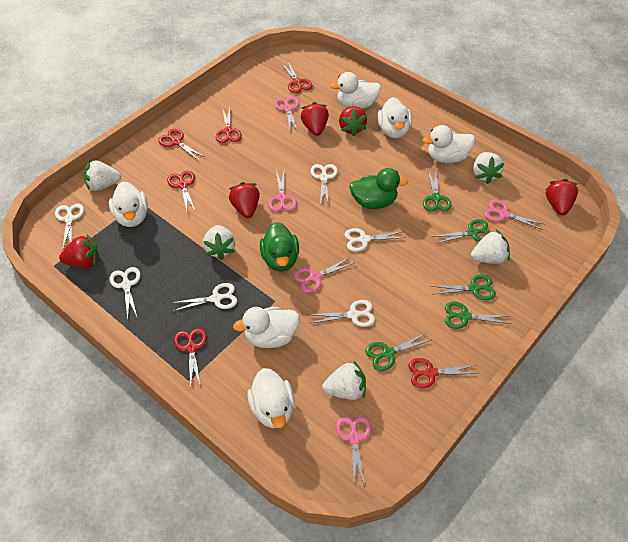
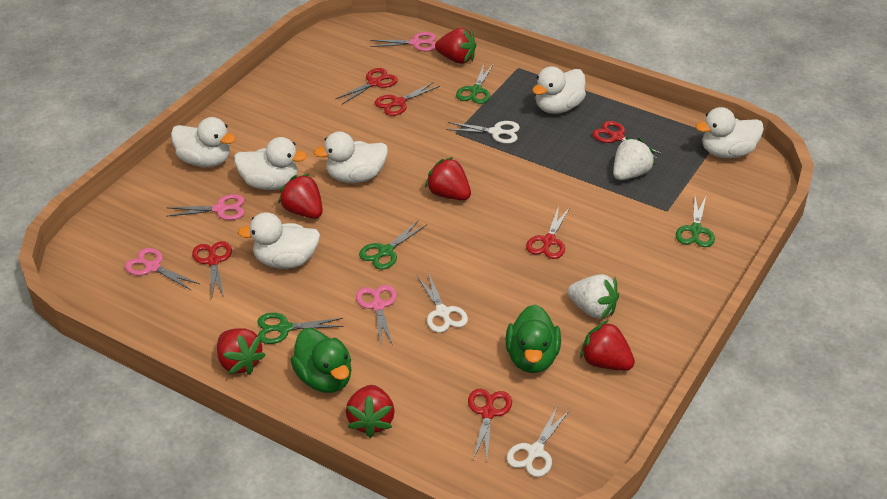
green scissors: [365,333,431,371] [423,171,452,211] [432,219,491,244] [432,274,496,300] [445,302,511,329] = 5 -> [257,313,344,344] [359,220,427,270] [456,64,494,104] [676,196,715,247] = 4
pink scissors: [268,170,297,212] [274,97,299,132] [294,257,354,293] [336,416,371,487] [484,200,543,230] = 5 -> [125,248,200,291] [166,194,244,220] [356,285,397,347] [370,32,436,51] = 4
red strawberry: [59,235,99,268] [229,182,260,218] [301,102,329,136] [339,106,367,136] [546,179,578,215] = 5 -> [217,328,266,374] [278,174,323,219] [346,385,395,438] [425,157,471,200] [435,28,476,64] [580,320,635,370] = 6
white scissors: [55,204,84,250] [110,267,141,319] [172,283,237,311] [308,300,375,327] [310,164,338,206] [344,228,406,252] = 6 -> [417,272,468,333] [446,121,520,144] [506,406,570,477] = 3
white strawberry: [84,160,121,191] [203,225,235,260] [322,360,366,400] [471,230,510,264] [473,152,505,184] = 5 -> [567,274,619,319] [613,137,655,180] = 2

